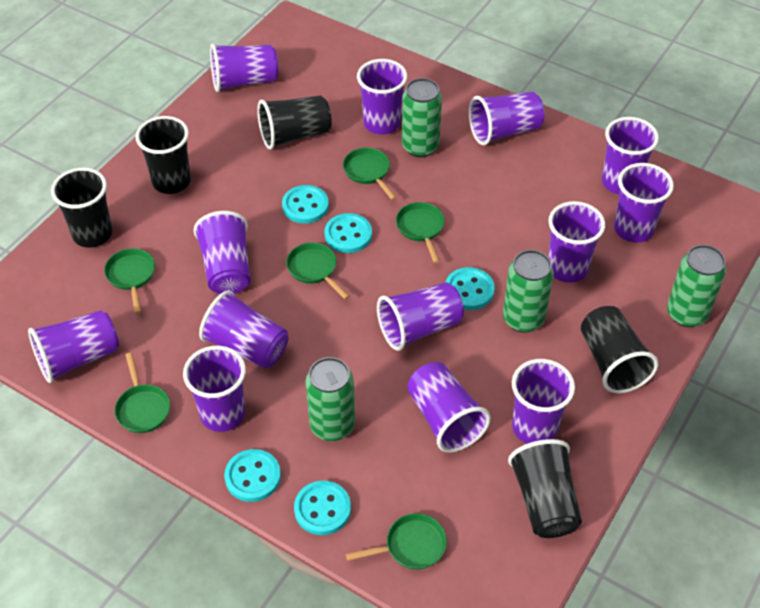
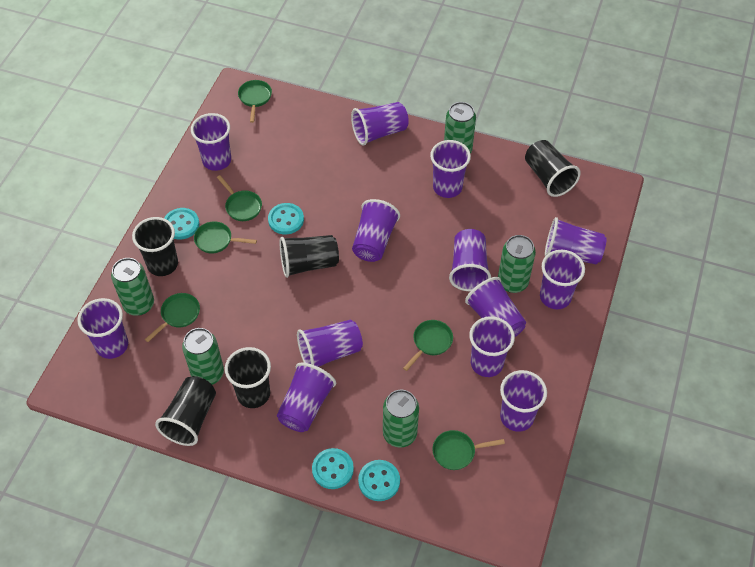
green can: [305,357,355,441] [402,78,442,157] [503,250,554,333] [667,245,726,327] = 4 -> [111,258,154,316] [182,328,224,385] [383,390,419,448] [444,102,476,154] [498,235,536,293] = 5
turquoise button: [224,449,281,502] [282,185,329,224] [294,481,351,535] [324,213,372,253] [446,267,495,310] = 5 -> [164,208,200,240] [268,203,304,234] [312,448,354,489] [358,460,400,501] = 4

